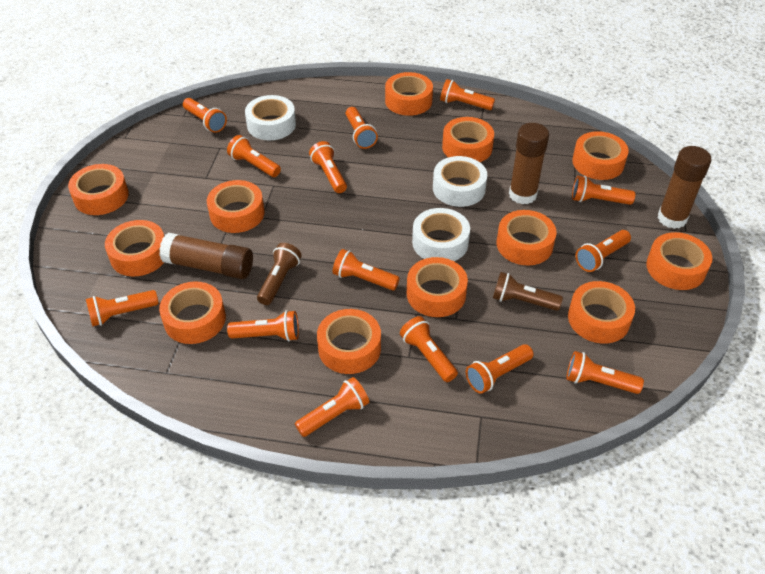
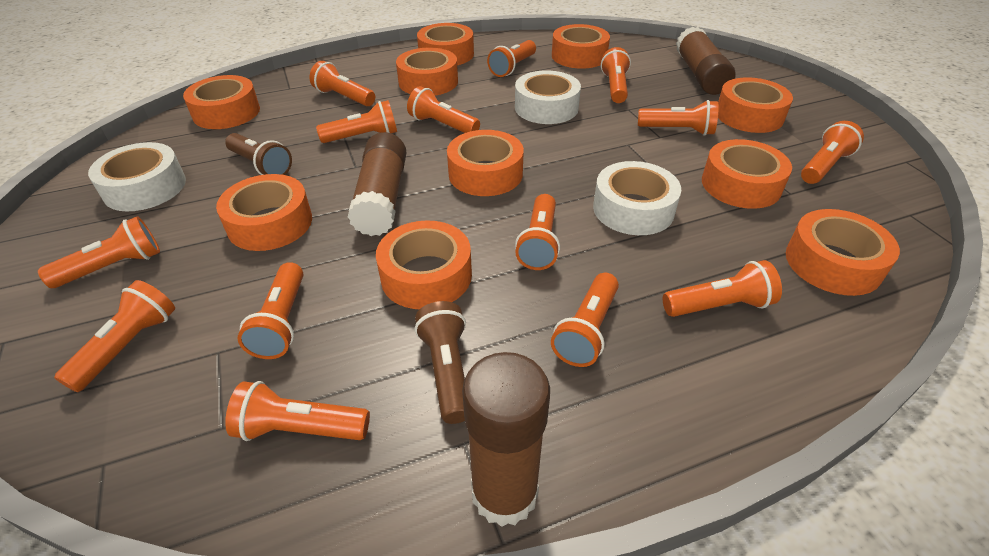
orange tape: [68,164,129,215] [105,220,164,276] [159,281,226,344] [207,180,265,233] [317,309,381,374] [385,72,433,116] [407,257,468,317] [442,117,494,162] [497,210,557,266] [568,281,635,344] [572,131,629,180] [646,232,713,290] = 12 -> [183,75,260,129] [216,174,312,251] [376,220,472,309] [396,48,458,96] [417,23,474,65] [447,130,524,196] [552,24,610,69] [702,139,792,209] [718,77,793,133] [786,209,900,296] = 10

